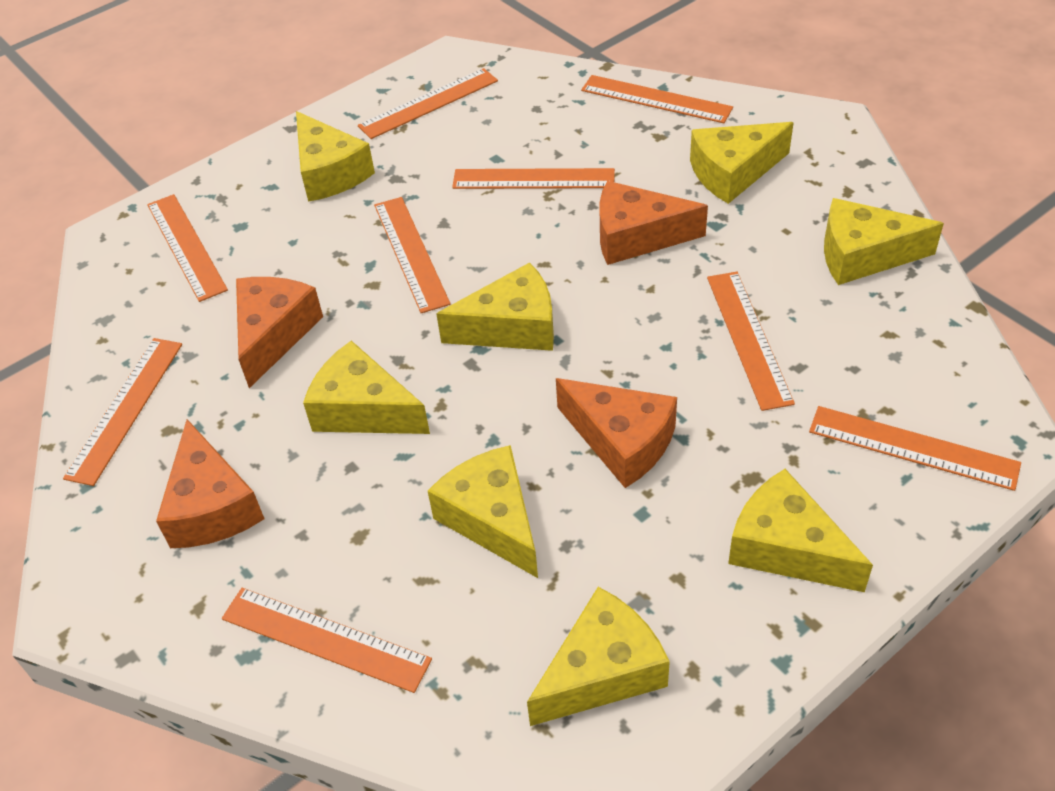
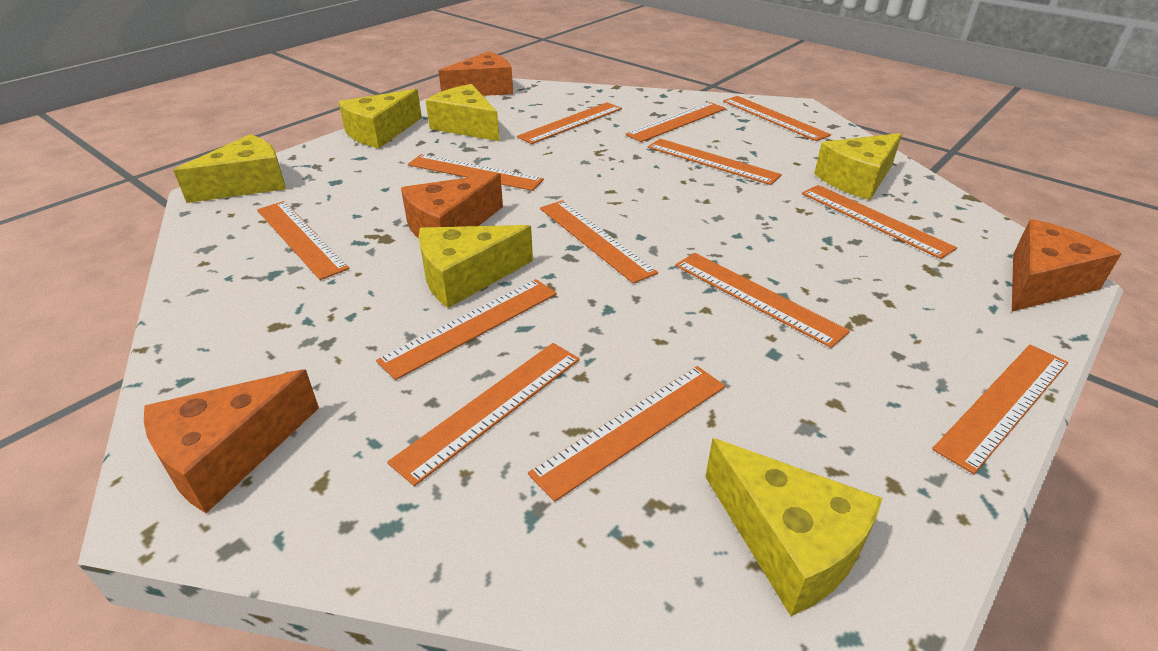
orange ruler: [63,338,182,486] [147,194,228,302] [222,588,432,693] [358,68,498,139] [374,197,451,313] [452,168,615,189] [581,75,733,123] [707,272,795,411] [809,406,1021,491] = 9 -> [257,201,350,280] [376,279,557,380] [387,343,580,486] [408,154,544,191] [517,102,622,144] [528,366,725,502] [540,200,658,284] [625,102,726,142] [648,139,782,185] [675,253,850,348] [723,96,831,141] [802,185,957,259] [932,345,1068,474] = 13
yellow cheese: [296,111,375,202] [303,341,430,434] [428,445,538,578] [436,262,554,351] [527,587,670,726] [690,122,794,204] [728,469,873,592] [824,198,944,285] = 8 -> [173,134,286,203] [338,89,422,148] [419,225,533,308] [426,84,499,141] [705,438,883,616] [814,133,902,200] = 6

